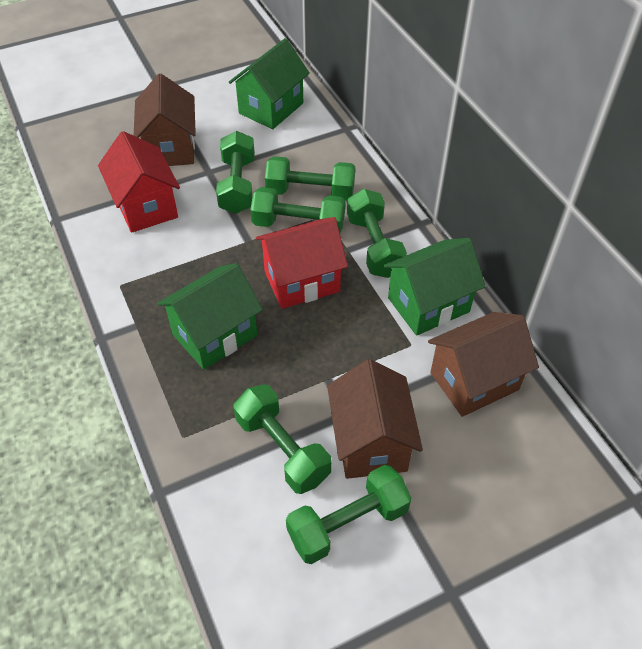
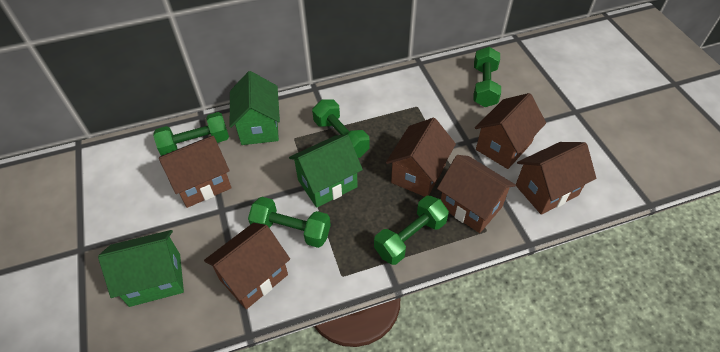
brown house: [134,74,196,166] [327,359,423,479] [428,312,539,417] = 3 -> [159,136,231,208] [204,223,290,309] [386,118,456,197] [437,155,516,233] [475,93,546,169] [516,142,596,215] = 6
green dumbbell: [216,131,255,214] [233,384,331,494] [250,187,345,233] [265,156,355,201] [286,465,411,564] [347,189,407,278] = 6 -> [153,112,229,156] [248,197,331,248] [312,99,369,158] [374,196,449,265] [473,47,501,107] = 5
red house: [98,131,180,233] [256,217,348,309] = 2 -> none = 0

